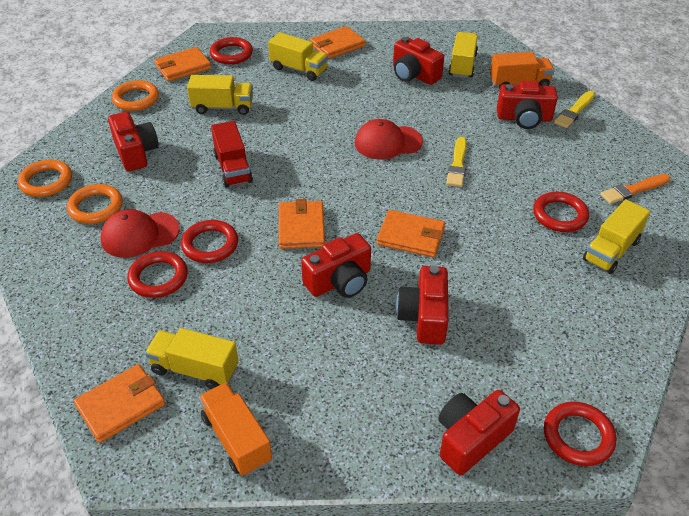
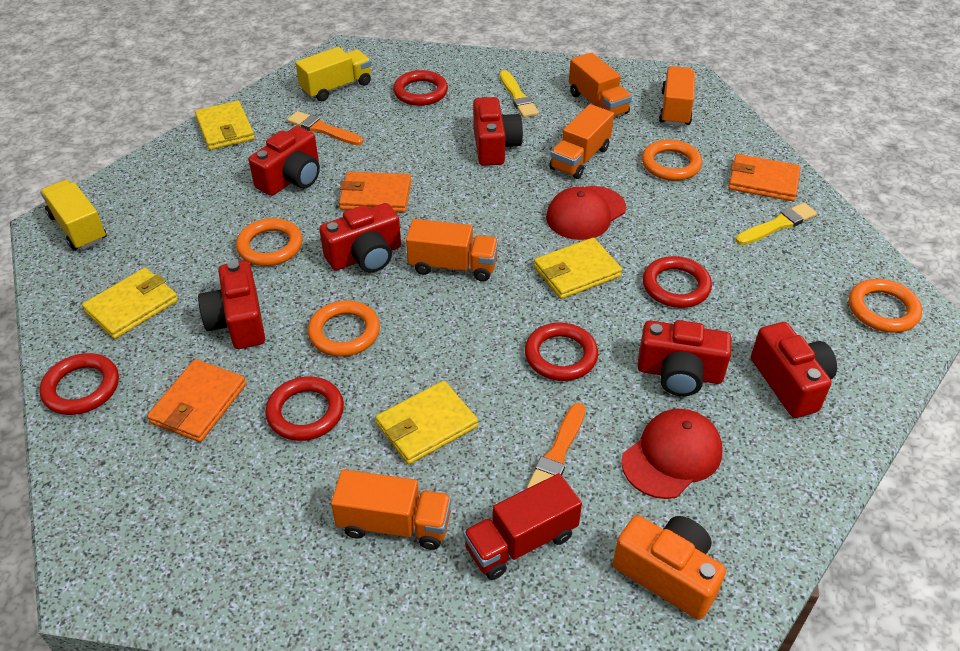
orange brush: [600,174,670,204] = 1 -> [287,111,363,145] [527,403,586,489] = 2
orange camera: none = 0 -> [613,515,726,620] = 1
orange ring: [18,159,72,197] [67,184,123,224] [112,80,159,111] = 3 -> [236,218,303,266] [308,300,380,357] [642,140,702,181] [849,279,922,333] = 4
orange truck: [199,382,272,476] [490,52,554,89] = 2 -> [331,469,451,550] [406,219,498,282] [549,104,614,179] [569,52,632,117] [659,66,695,126] = 5
orange wallet: [74,364,165,443] [154,47,211,81] [279,199,325,249] [310,26,365,59] [376,210,445,257] = 5 -> [147,359,246,442] [339,172,411,213] [728,154,801,201] = 3
yellow truck: [145,328,239,389] [187,75,253,115] [268,32,328,81] [448,32,478,78] [583,199,650,274] = 5 -> [40,180,107,250] [295,47,371,101] = 2
yellow wallet: none = 0 -> [82,268,178,339] [195,101,255,150] [375,381,478,464] [534,238,622,299] = 4

